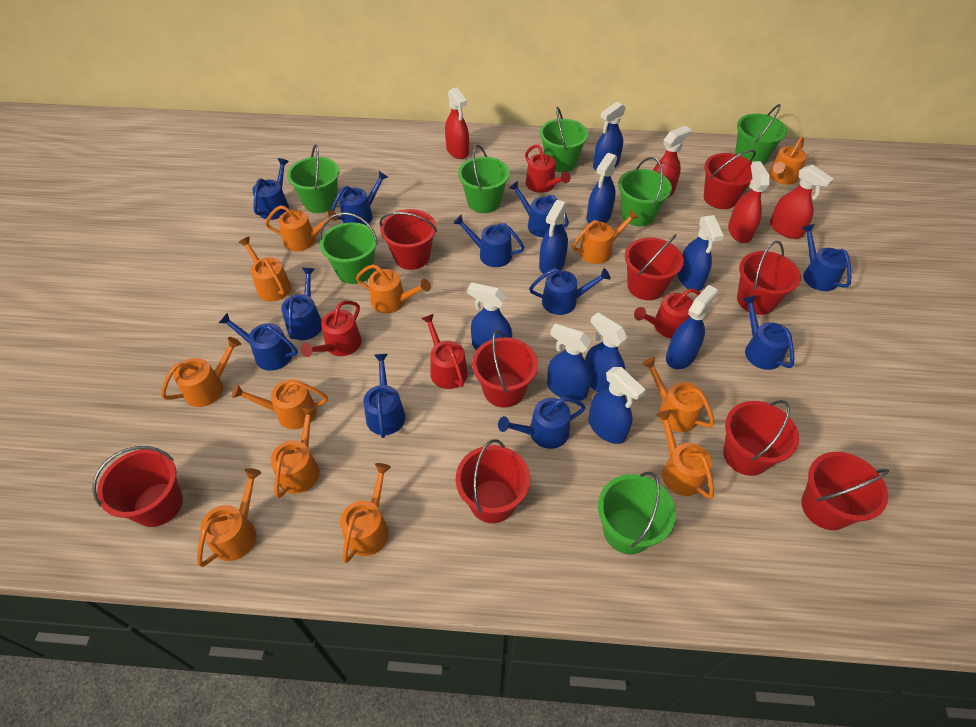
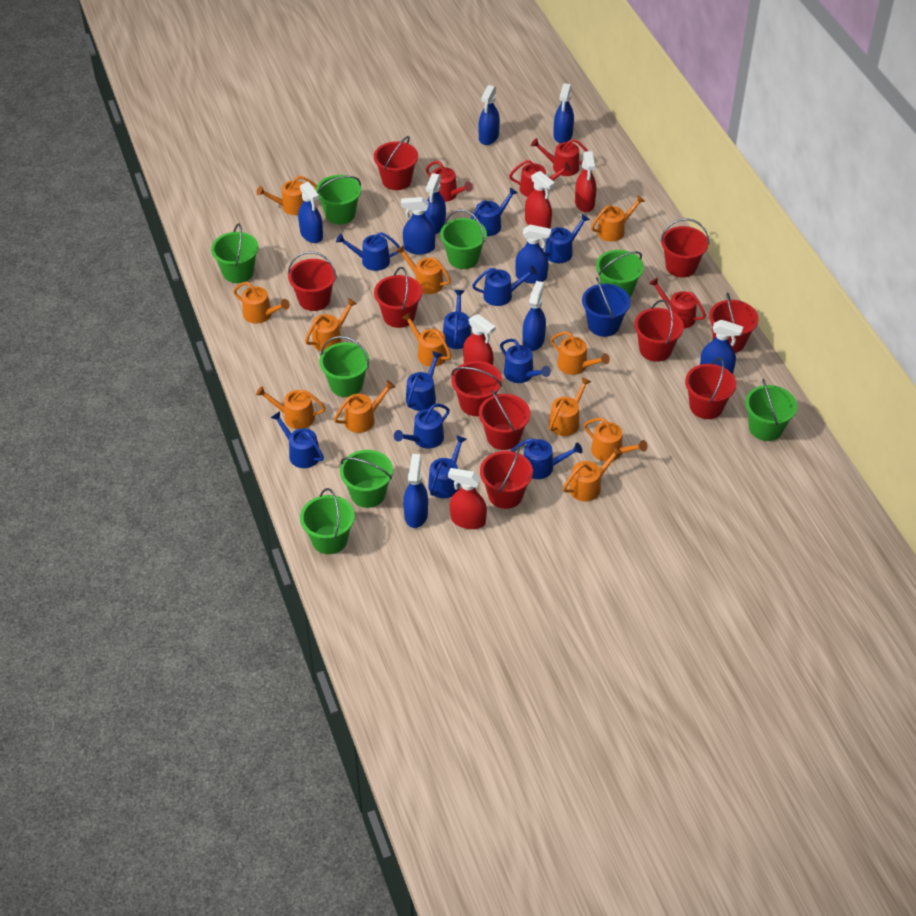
blue bucket: none = 0 -> [582,277,631,337] = 1
green bucket: [287,144,340,213] [320,212,378,284] [458,145,510,213] [540,107,588,172] [598,472,676,554] [618,157,672,226] [735,104,787,165] = 7 -> [211,223,259,283] [300,488,355,554] [316,175,361,225] [319,336,370,397] [340,450,393,508] [440,210,487,269] [596,250,644,297] [745,379,797,441] = 8
red bucket: [92,446,183,527] [380,209,437,270] [456,439,530,523] [472,330,538,408] [625,234,684,300] [704,150,756,209] [723,400,799,476] [737,241,801,315] [801,452,890,530] = 9 -> [288,251,337,311] [374,136,418,190] [374,267,422,328] [452,361,502,416] [479,390,530,450] [480,446,533,509] [634,300,684,362] [660,218,709,277] [685,357,736,419] [709,292,759,353] = 10

